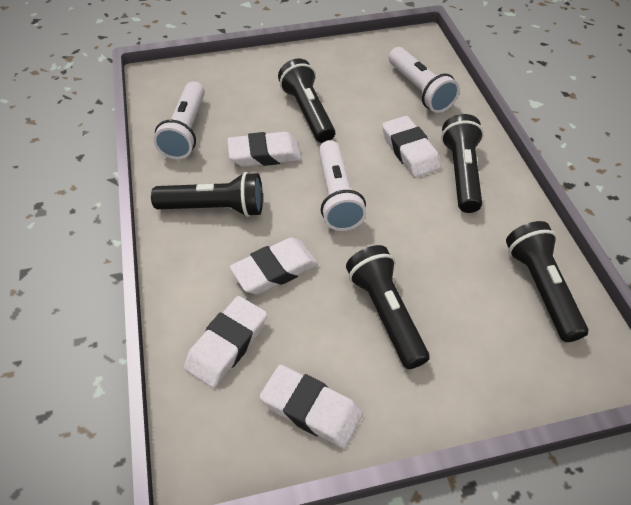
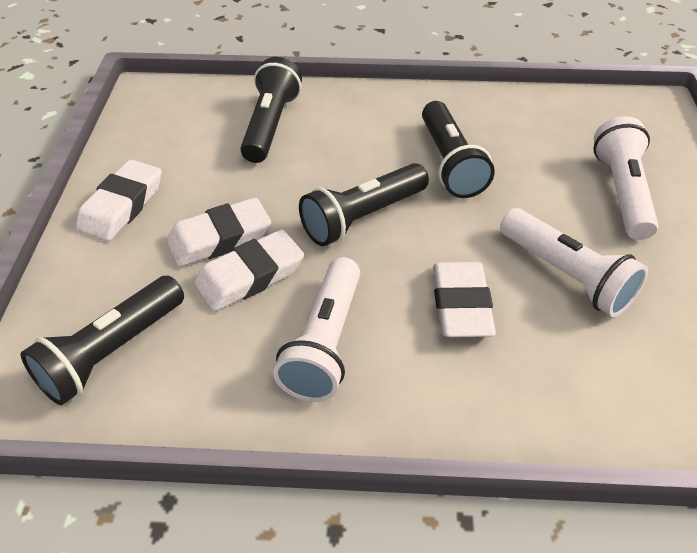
black flashlight: [151,172,263,217] [278,58,335,143] [346,245,429,369] [441,114,484,213] [506,221,588,342] = 5 -> [21,276,184,405] [240,57,302,163] [299,163,429,246] [422,101,495,198] = 4
white eraser: [184,296,267,388] [227,132,302,167] [230,238,318,294] [259,365,363,448] [382,116,441,177] = 5 -> [76,160,162,242] [166,198,271,267] [194,230,304,312] [433,262,496,337] = 4

